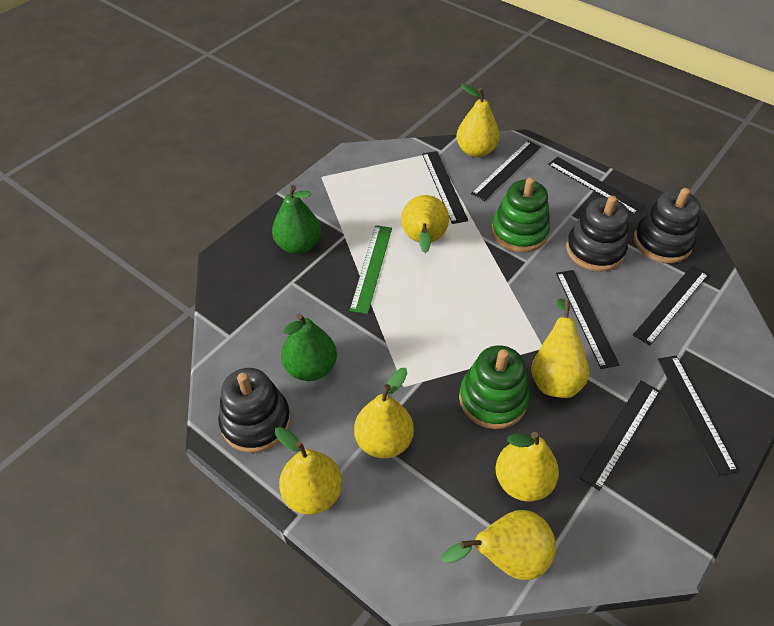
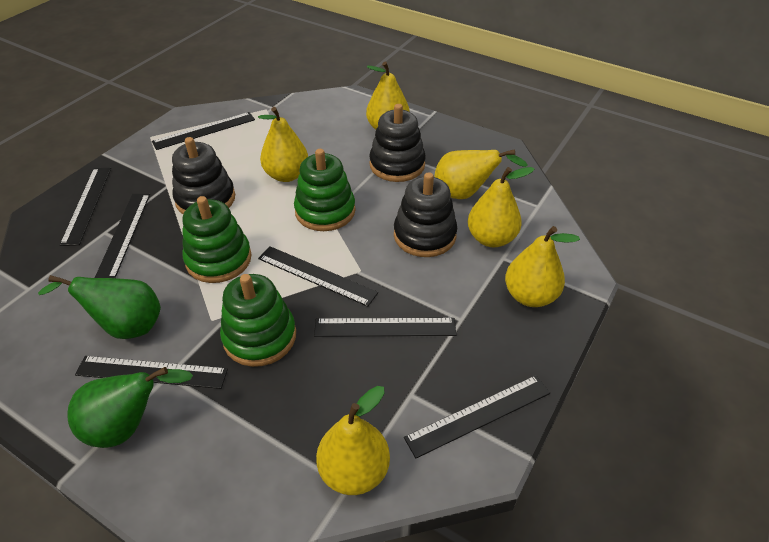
green ruler: [350,225,392,314] = 1 -> none = 0
green stacking toy: [459,345,529,429] [491,177,550,253] = 2 -> [183,196,252,283] [220,274,296,367] [294,149,355,231] = 3
yellow pear: [275,427,342,515] [354,368,414,459] [401,195,449,253] [442,510,556,580] [456,83,500,157] [496,432,559,502] [531,299,589,398] = 7 -> [258,107,308,182] [316,386,390,495] [366,62,410,130] [434,149,528,199] [468,167,535,247] [505,226,580,307] = 6

